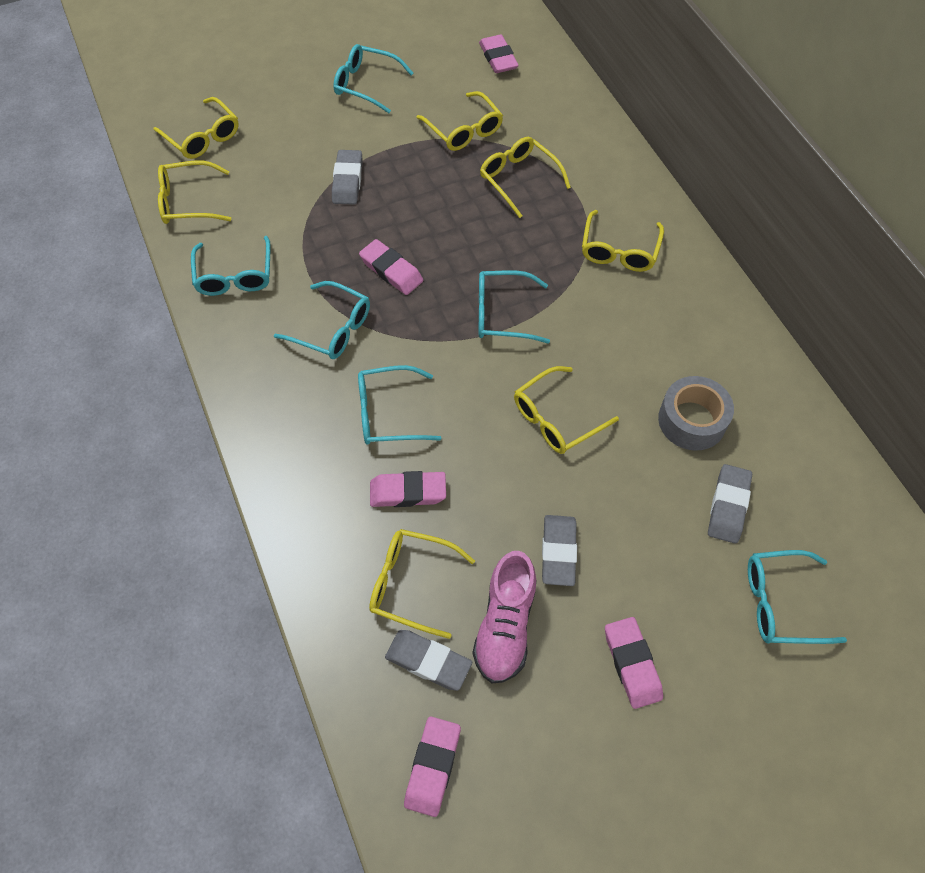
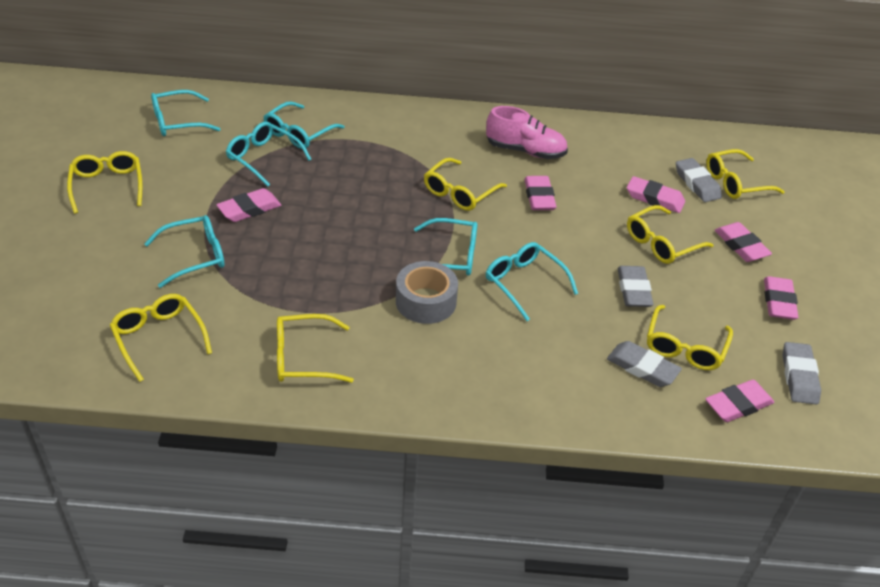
pink eraser: [359,239,423,295] [370,471,446,507] [404,716,461,817] [479,35,519,73] [605,617,663,709] = 5 -> [216,188,281,222] [524,176,557,210] [627,176,685,213] [705,380,774,422] [714,222,772,262] [764,276,798,320] = 6

